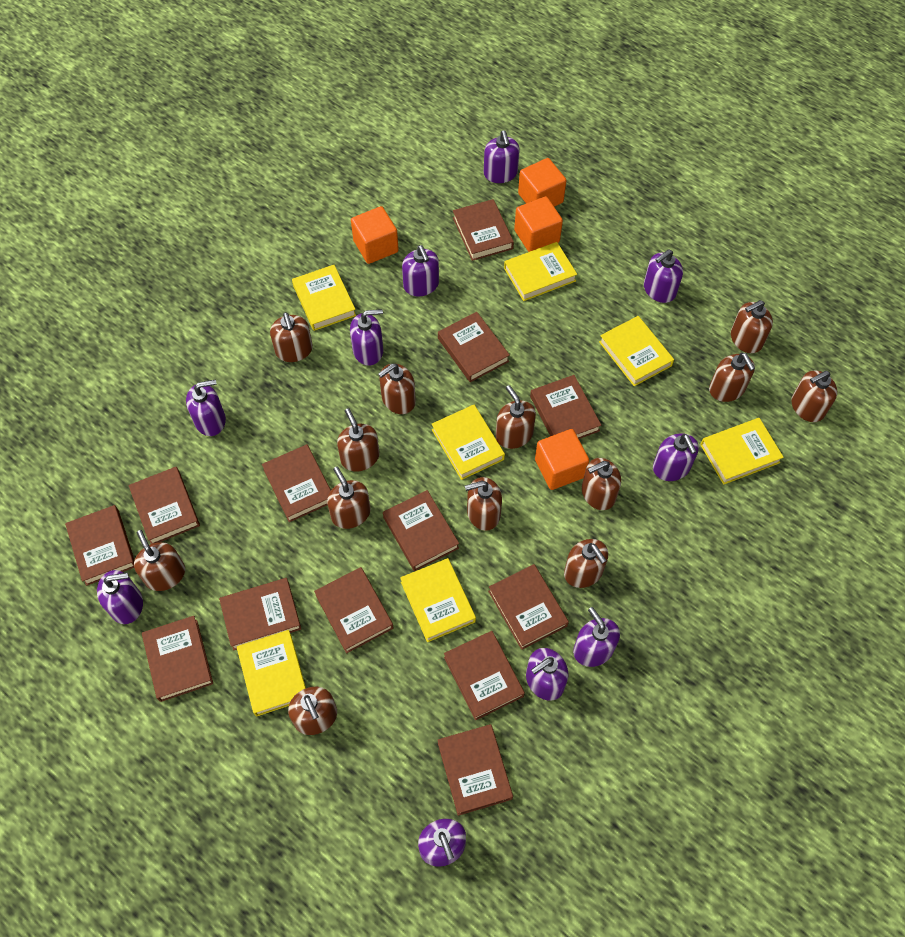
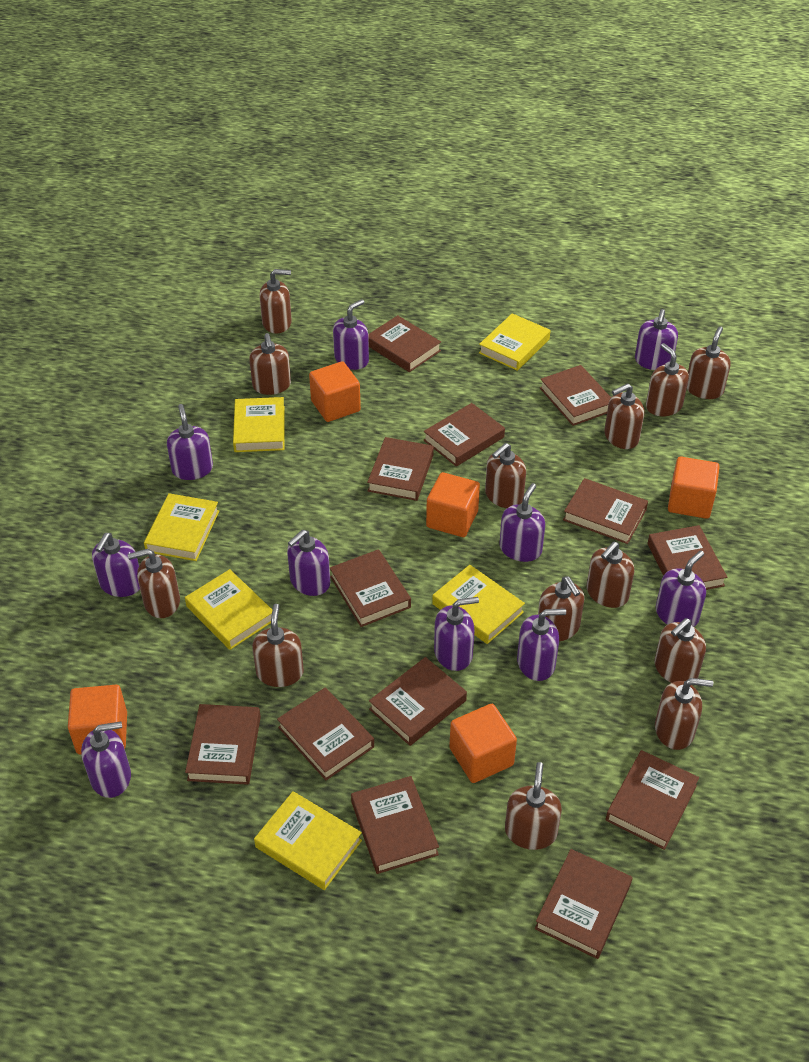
orange cube: [351,206,399,264] [514,196,563,252] [518,158,567,207] [535,429,589,490] = 4 -> [68,685,127,754] [309,361,361,422] [426,472,480,537] [449,704,517,783] [668,456,720,519] = 5
yellow book: [237,630,306,717] [292,265,356,331] [400,558,476,642] [432,405,505,480] [504,242,577,301] [599,316,674,386] [700,418,784,485] = 7 -> [144,493,219,561] [185,569,272,650] [233,397,285,452] [254,791,362,890] [432,565,525,644] [479,313,550,371] = 6

